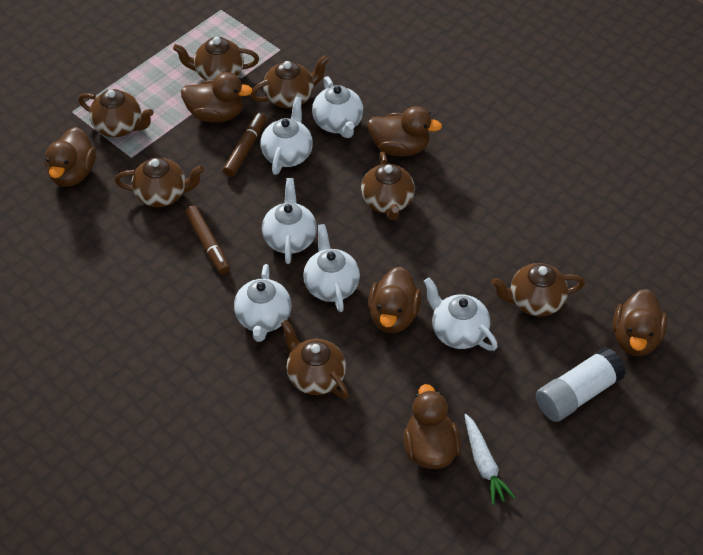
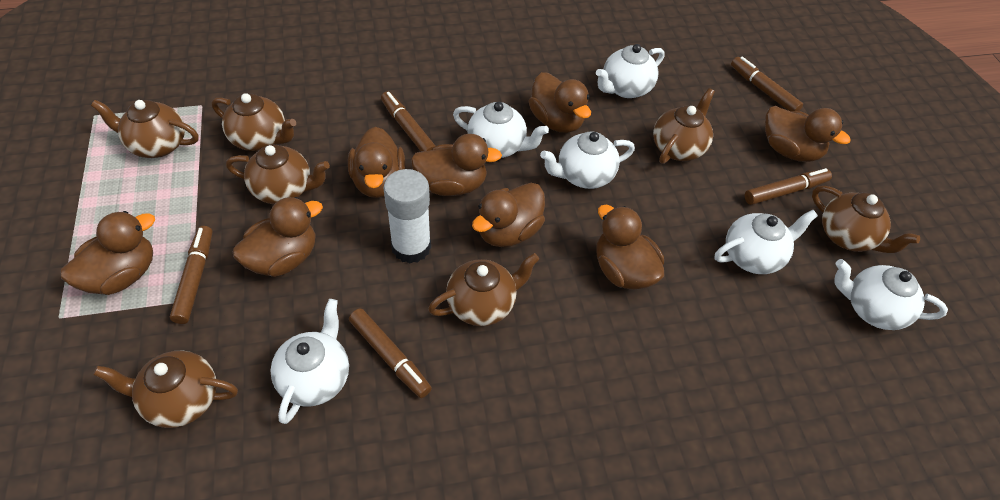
brown duck: [45,127,96,187] [181,72,253,123] [368,106,442,157] [368,266,422,333] [403,384,461,469] [613,289,667,356] = 6 -> [61,211,155,295] [233,197,323,277] [348,127,405,198] [411,134,502,196] [472,183,545,247] [529,72,591,133] [596,205,664,290] [765,106,851,162] = 8
brown marker: [185,206,230,274] [223,112,267,177] = 2 -> [170,226,213,324] [349,308,432,398] [381,91,435,151] [731,57,803,111] [745,168,832,205] = 5
white carrot: [465,414,516,505] = 1 -> none = 0

